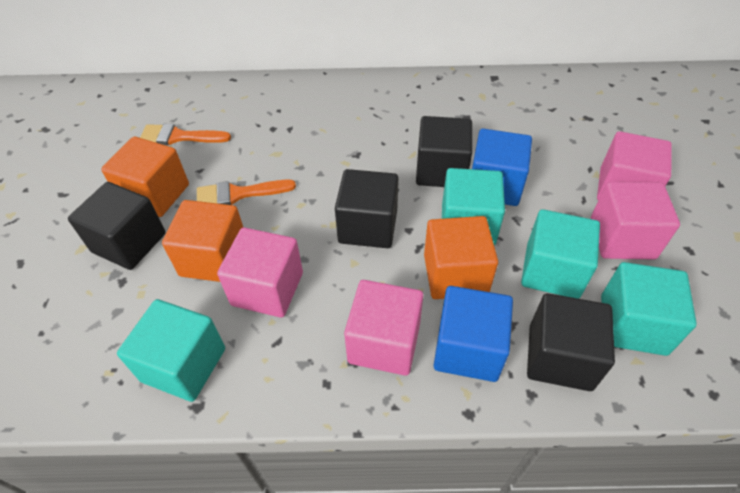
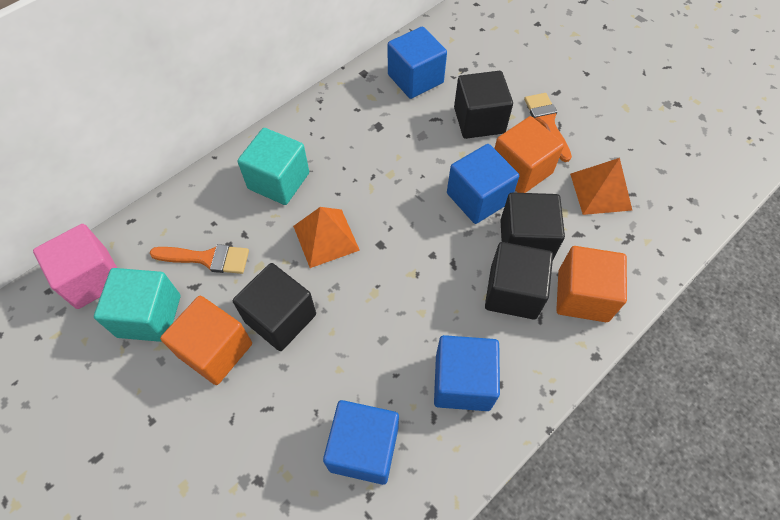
blue cube: [433,286,513,382] [472,129,532,206] = 2 -> [323,400,399,485] [388,26,447,99] [434,335,500,411] [447,144,519,224] = 4
orange pyramid: none = 0 -> [293,207,360,268] [570,158,632,215] = 2
pink cube: [217,228,303,318] [344,280,423,376] [591,182,680,259] [597,131,672,200] = 4 -> [33,224,117,309] = 1
turquoise cube: [117,299,225,402] [442,168,505,246] [521,209,600,299] [601,262,697,356] = 4 -> [94,268,180,342] [237,128,309,205] = 2

